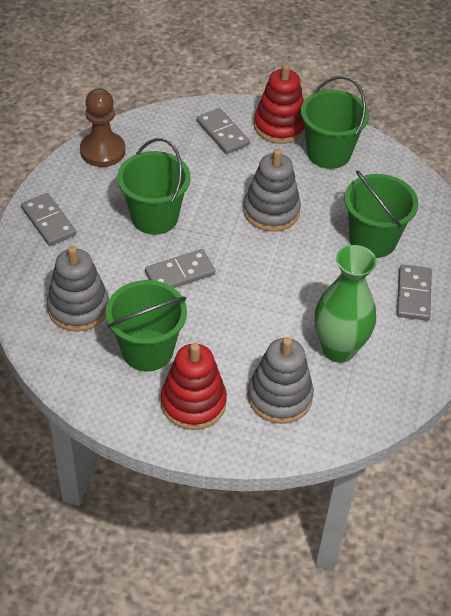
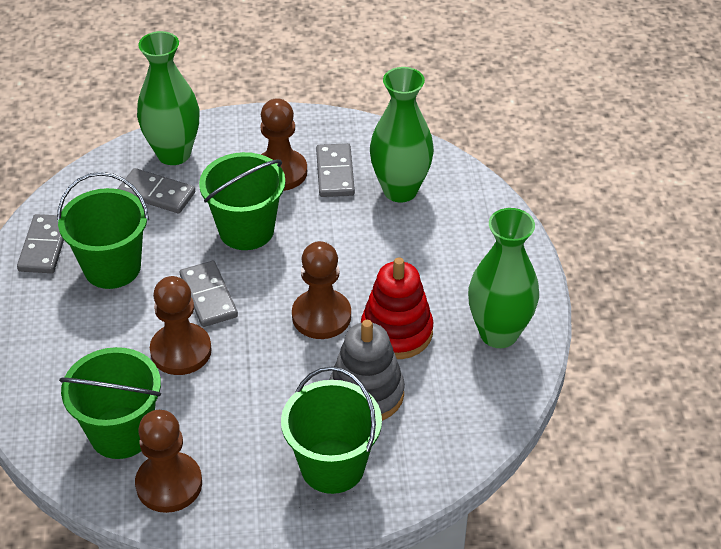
brown pawn: [80,88,125,167] = 1 -> [135,410,202,513] [150,276,212,375] [261,98,307,191] [292,241,351,339] = 4
green vase: [315,245,377,363] = 1 -> [137,31,200,165] [370,67,434,202] [468,208,539,348] = 3
grey stacking toy: [47,246,109,332] [244,149,301,232] [248,337,314,424] = 3 -> [330,320,405,421] = 1
red stacking toy: [161,343,227,430] [254,63,305,144] = 2 -> [361,257,434,359] = 1

